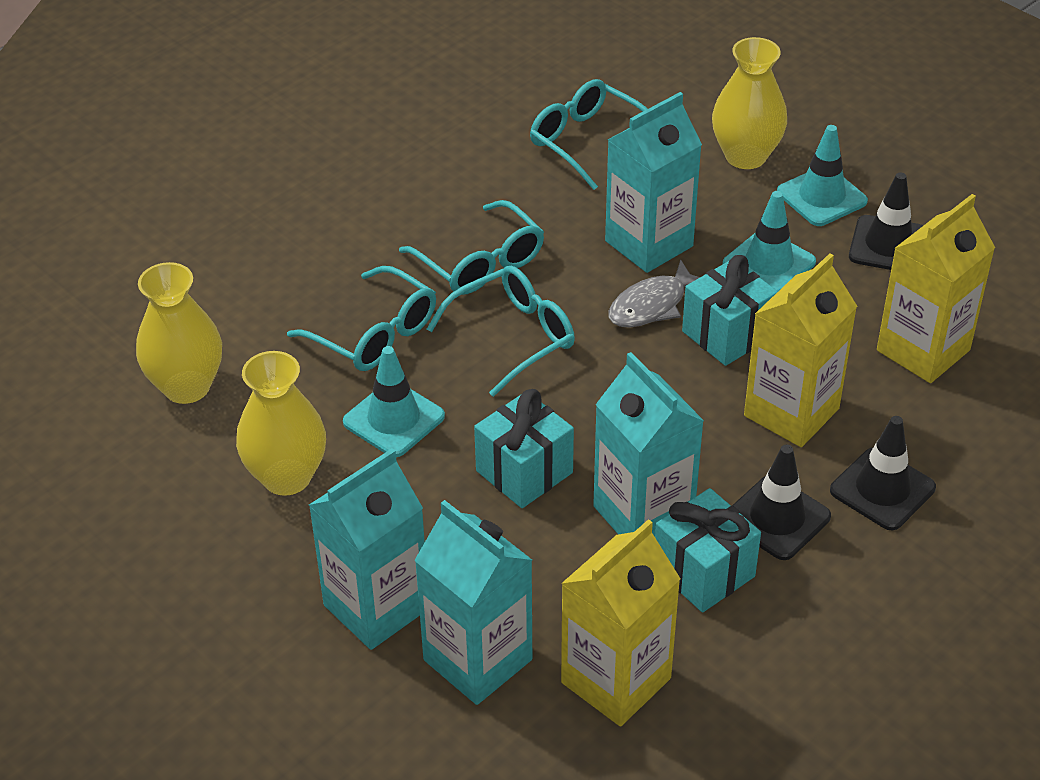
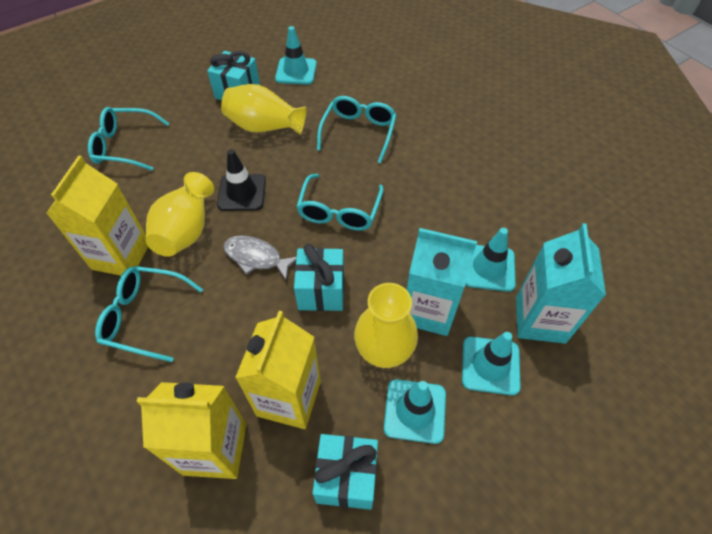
black traffic cone: [732,445,831,560] [830,416,936,530] [849,172,924,270] = 3 -> [217,149,266,211] = 1
turquoise carton: [309,448,425,650] [414,500,532,705] [593,352,704,537] [605,92,702,273] = 4 -> [407,228,477,336] [516,223,606,344] = 2
turquoise traffic cone: [343,346,445,457] [722,191,816,291] [777,125,868,226] = 3 -> [275,26,317,85] [384,379,446,444] [462,332,521,396] [466,228,516,292] = 4

